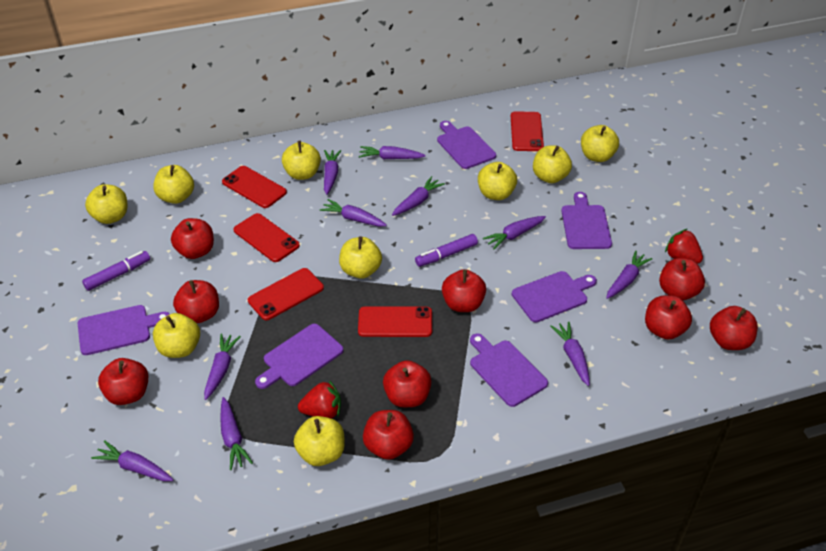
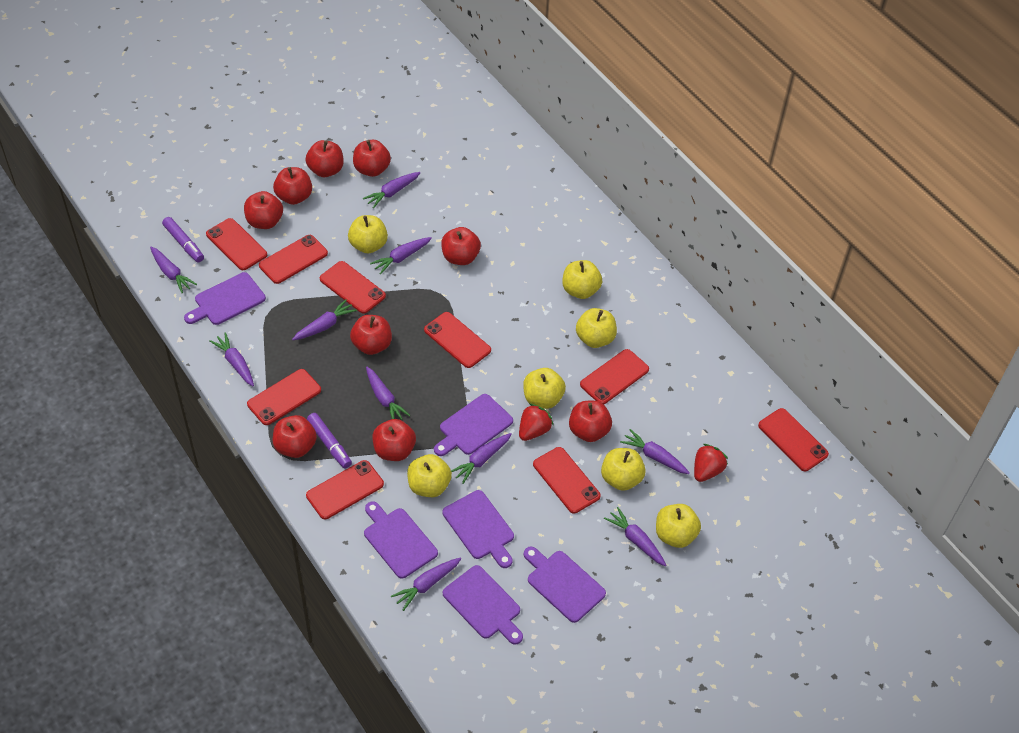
red phone: [222,166,287,208] [233,213,300,262] [248,268,324,320] [358,306,432,337] [511,111,544,151] = 5 -> [206,218,267,270] [247,369,321,425] [259,235,328,284] [306,460,384,519] [320,261,386,314] [424,312,491,368] [533,447,601,513] [580,349,649,404] [758,408,829,471] = 9
yellow apple: [85,184,127,224] [153,165,194,204] [153,313,200,358] [282,141,321,180] [294,416,345,466] [339,236,382,279] [478,162,517,200] [533,145,572,183] [581,125,619,162] = 9 -> [348,215,388,253] [407,454,452,497] [523,368,566,409] [562,260,602,299] [576,308,617,348] [601,448,646,491] [656,504,701,548] = 7

